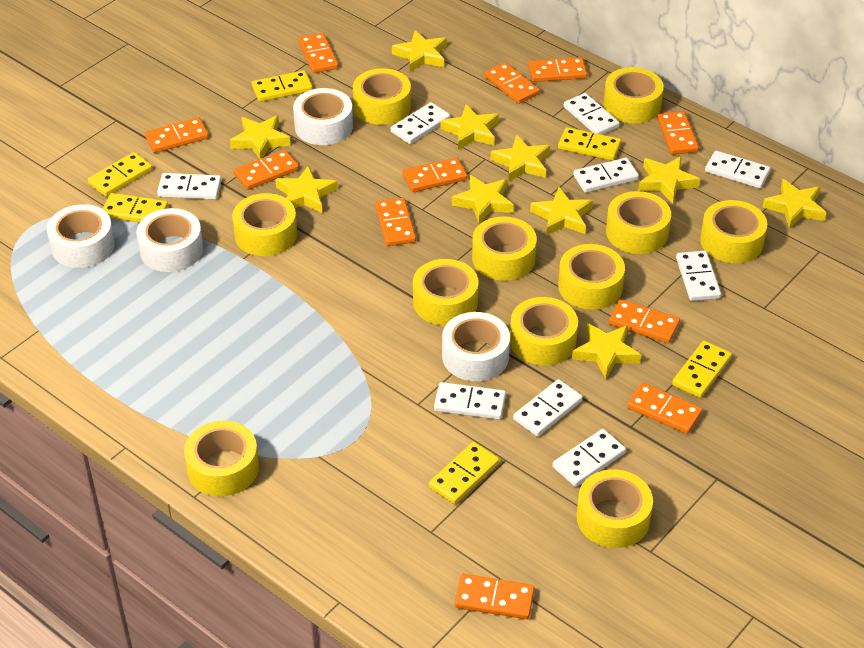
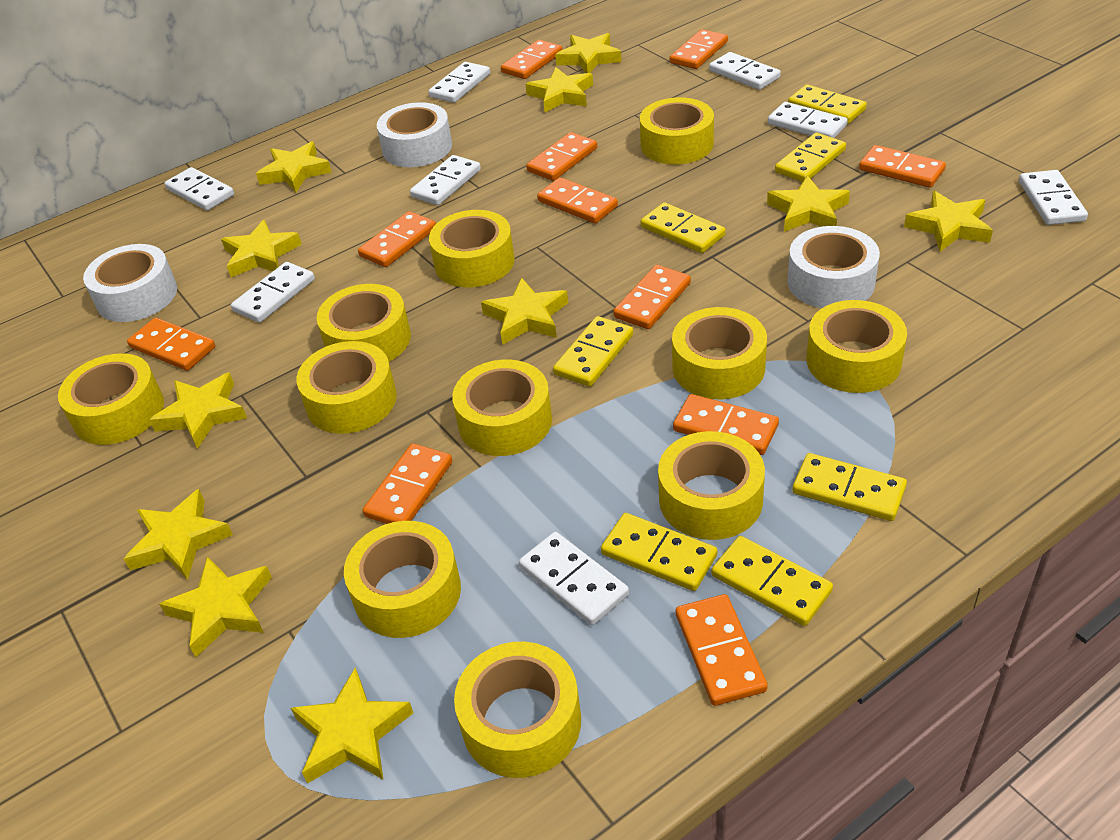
white domino: [157,173,221,199] [391,102,450,144] [434,382,506,420] [513,379,583,437] [552,429,626,487] [564,93,620,135] [573,158,639,193] [676,250,721,301] [705,151,771,188] = 9 -> [164,167,234,211] [231,262,315,323] [410,155,481,205] [428,62,490,103] [519,532,629,625] [709,52,781,90] [768,102,848,138] [1019,170,1088,225] = 8
white tape: [47,204,115,268] [136,208,203,272] [293,88,353,145] [442,312,510,381] = 4 -> [83,244,177,322] [377,102,452,167] [788,226,880,308] = 3
yellow domino: [88,152,152,197] [103,193,168,222] [252,70,313,102] [429,442,499,504] [558,127,621,161] [672,341,732,398] = 6 -> [553,316,633,387] [601,513,717,591] [641,202,726,253] [712,536,833,626] [775,133,846,182] [788,84,867,124] [792,453,907,521] = 7
yellow star: [230,115,291,159] [275,165,338,213] [392,30,447,72] [440,104,499,150] [452,175,514,224] [491,135,550,181] [530,187,593,236] [572,323,641,379] [638,156,700,204] [762,179,826,229] = 10 -> [124,489,233,580] [149,372,247,449] [159,557,272,657] [221,220,302,277] [256,142,332,192] [291,667,413,783] [481,278,568,345] [525,67,593,112] [555,33,622,73] [767,175,850,232] [904,191,993,252] = 11

